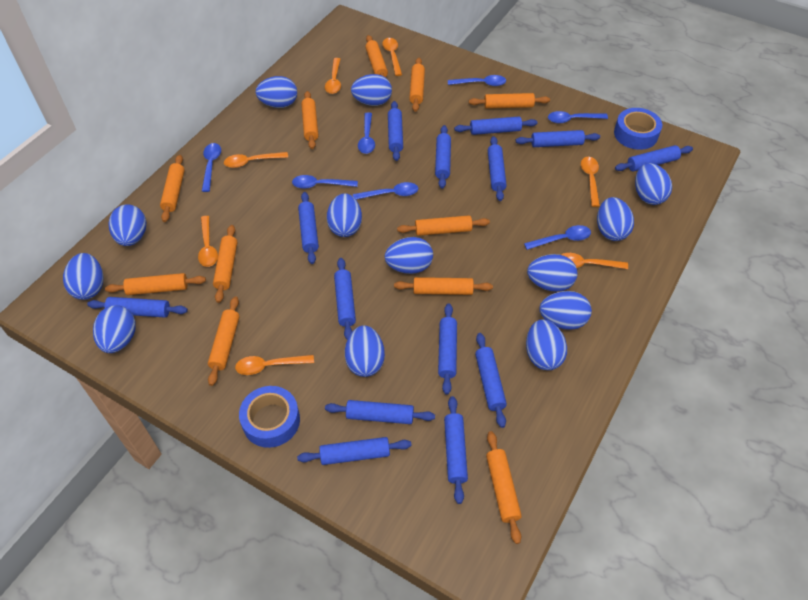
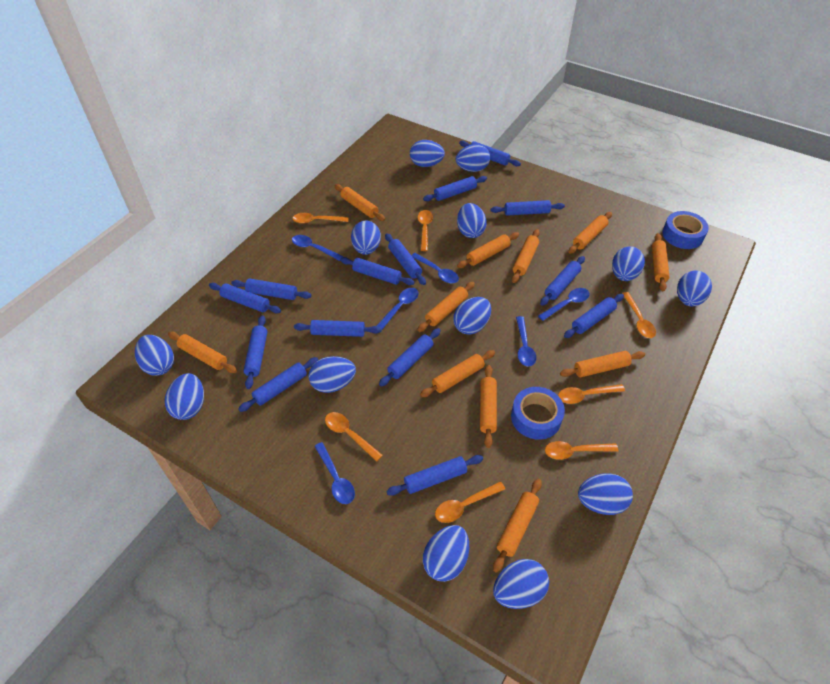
blue spoon: [202,143,221,192] [292,175,358,189] [353,182,418,200] [358,112,375,154] [448,75,506,86] [524,225,591,250] [548,111,608,123] = 7 -> [292,235,343,261] [314,442,355,504] [377,288,419,330] [411,253,459,283] [516,316,536,367] [538,288,590,321] = 6

